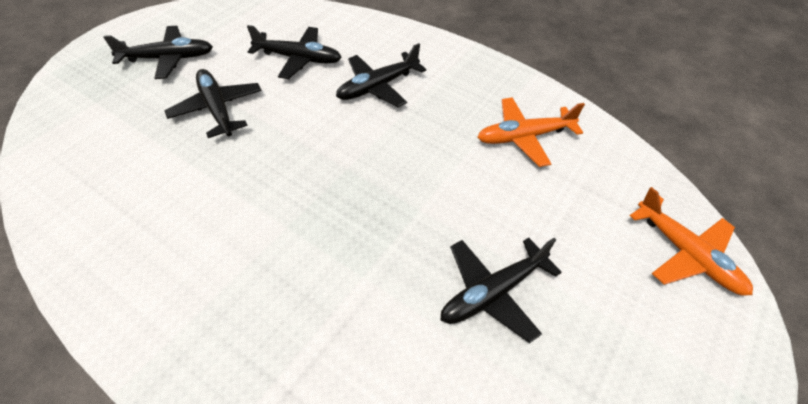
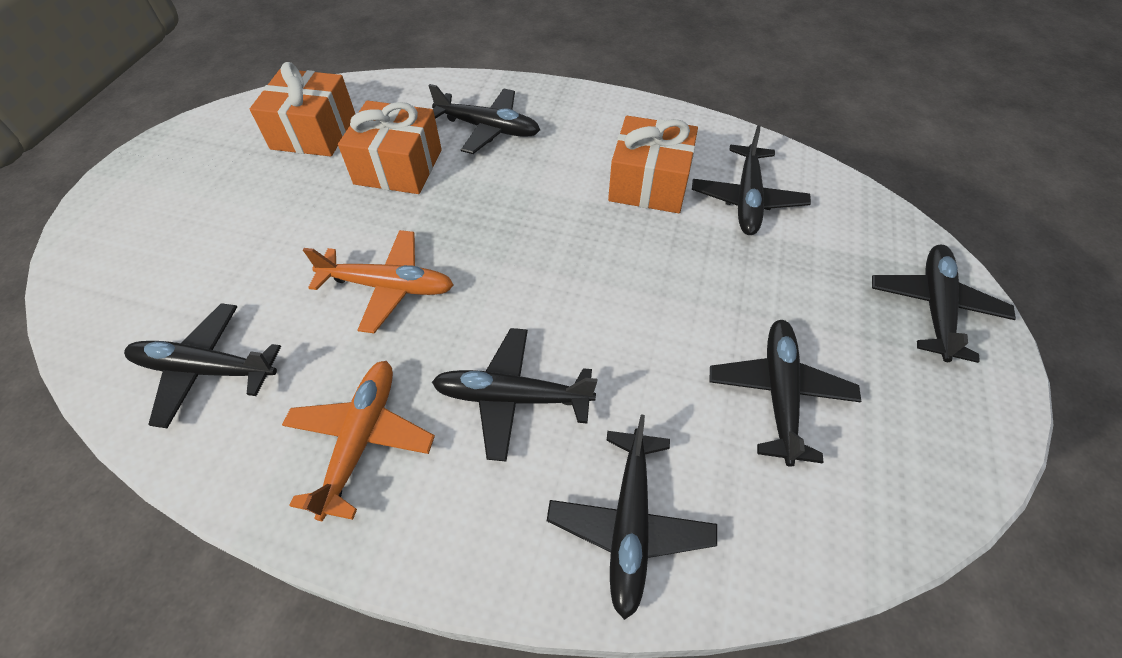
black plane: [103,26,213,79] [164,69,262,138] [247,25,342,79] [336,43,426,107] [441,238,562,343] = 5 -> [124,303,281,428] [428,84,540,154] [432,328,597,461] [547,415,717,620] [692,125,811,235] [710,320,861,467] [872,245,1016,363] = 7
orange gift: none = 0 -> [250,62,355,157] [338,100,442,194] [608,116,698,213] = 3

